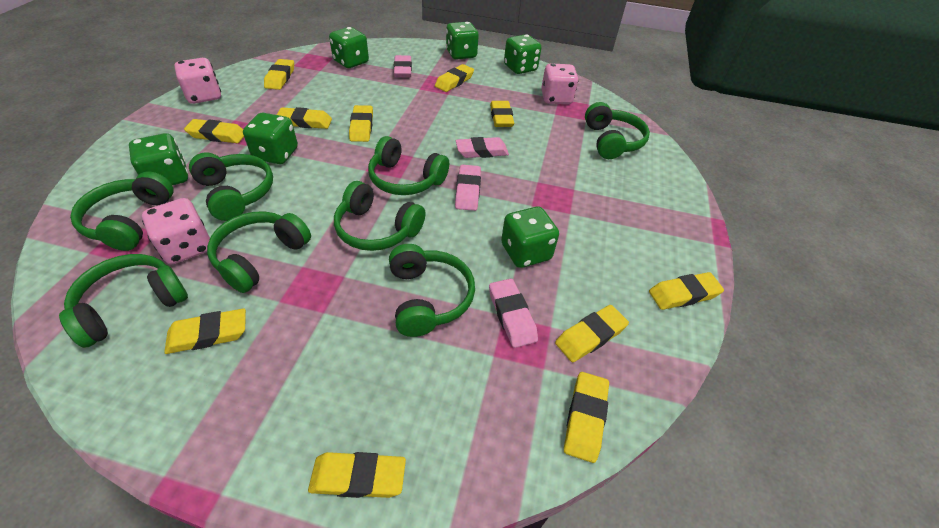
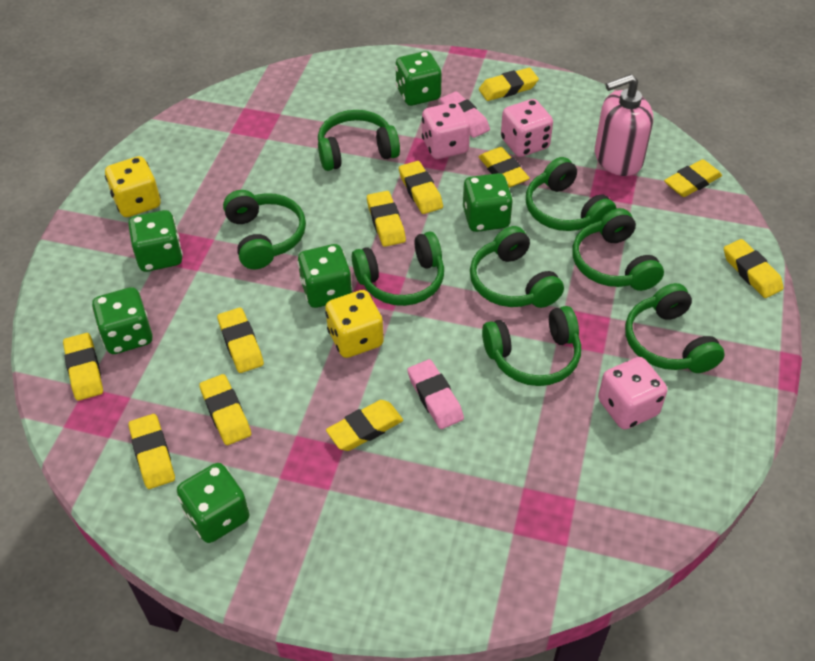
pink eraser: [394,55,412,78] [455,165,481,211] [456,137,509,158] [489,279,538,348] = 4 -> [407,359,464,429] [440,91,490,138] = 2
pink soap dispenser: none = 0 -> [595,74,653,176] = 1
yellow dice: none = 0 -> [105,156,161,217] [325,290,384,358] = 2

